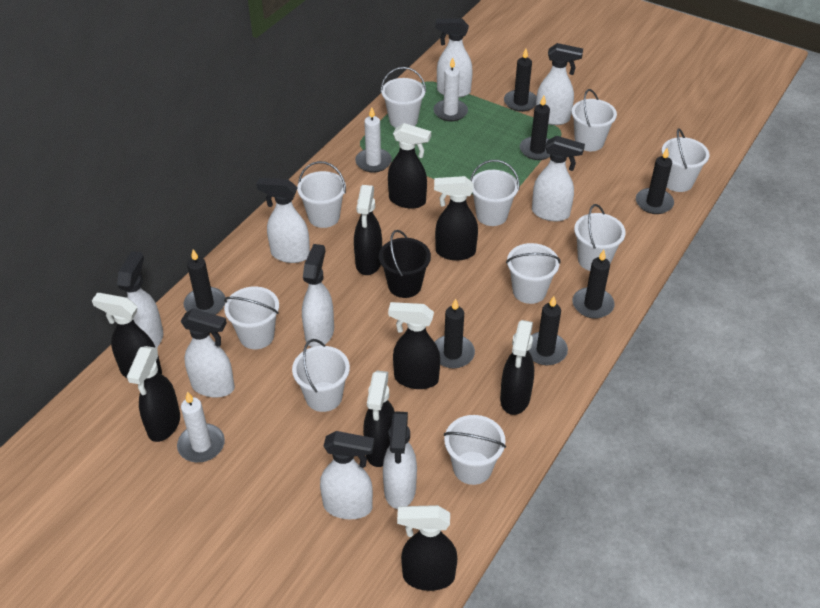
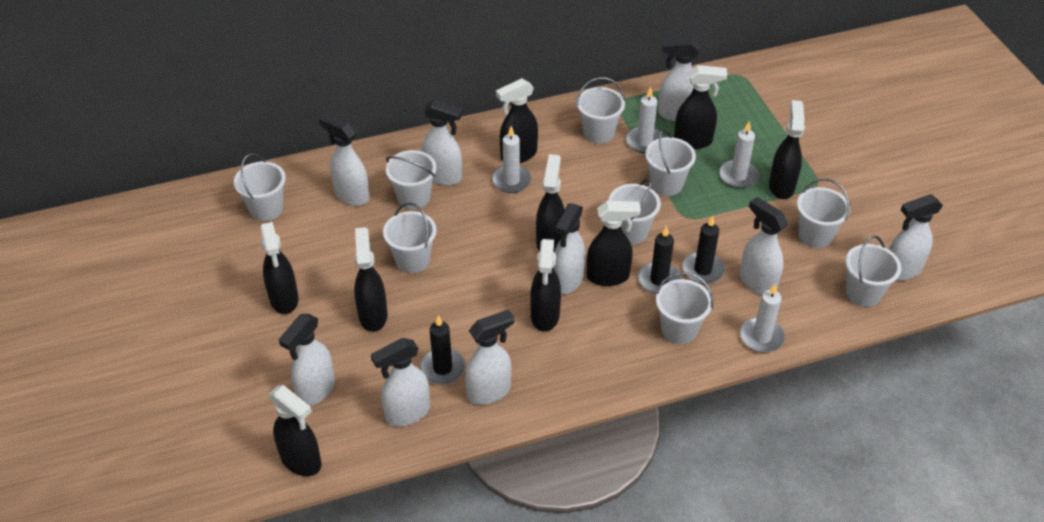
black bucket: [379,230,431,298] = 1 -> none = 0
black candle: [184,249,226,315] [435,299,475,368] [504,49,537,112] [520,95,550,160] [529,296,568,365] [572,250,615,319] [636,147,674,214] = 7 -> [420,315,466,385] [638,226,681,294] [682,215,725,284] = 3
white bucket: [224,287,279,349] [292,339,350,412] [297,161,346,228] [381,67,426,128] [444,415,506,485] [470,160,519,226] [506,243,561,304] [571,89,617,151] [574,204,626,271] [662,128,709,192] = 10 -> [234,154,286,221] [383,202,437,273] [386,150,437,209] [576,77,625,143] [608,179,661,244] [645,129,696,196] [656,272,714,344] [797,178,850,248] [845,235,901,307] = 9
white candle: [177,392,225,462] [355,107,392,173] [434,57,468,121] = 3 -> [492,126,531,193] [626,87,664,154] [719,121,759,188] [740,284,785,353] = 4

